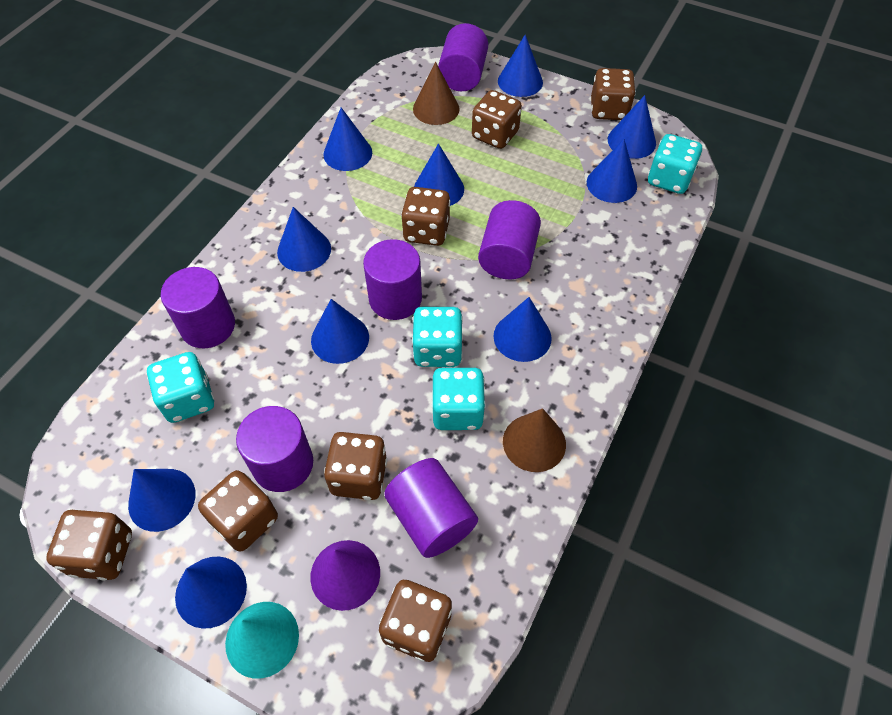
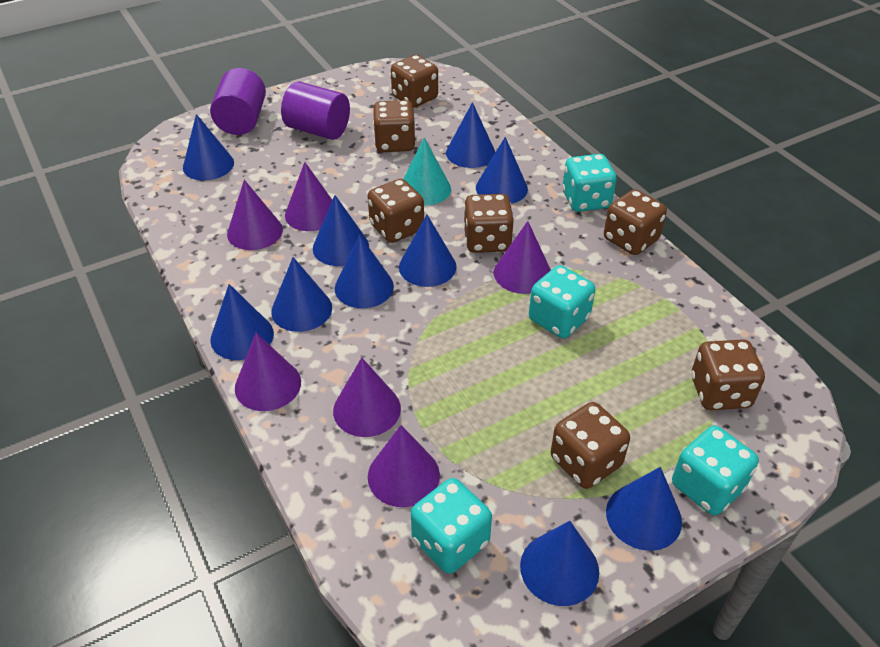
brown cone: [413,62,460,125] [503,408,566,472] = 2 -> none = 0
purple cone: [310,540,380,611] = 1 -> [227,180,283,250] [235,333,301,411] [285,162,332,231] [333,357,401,437] [368,425,440,507] [494,221,551,294] = 6
purple cylinder: [161,267,235,348] [236,406,313,492] [363,239,422,320] [384,458,478,558] [438,23,488,91] [478,200,541,279] = 6 -> [210,68,266,135] [281,82,350,140] = 2

